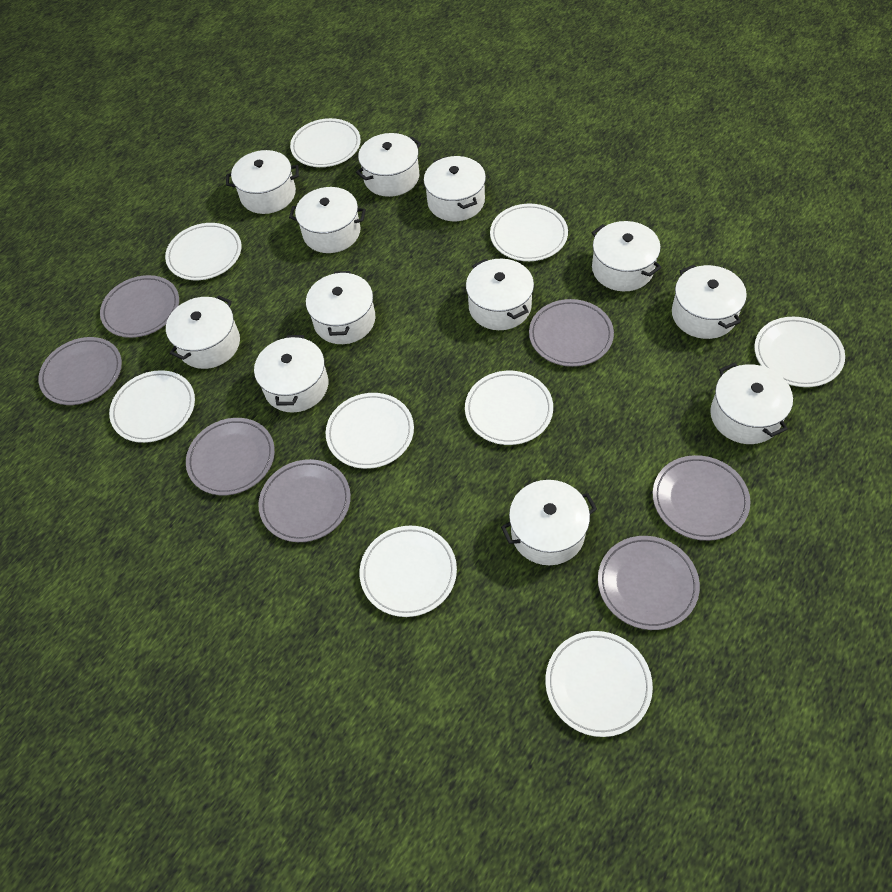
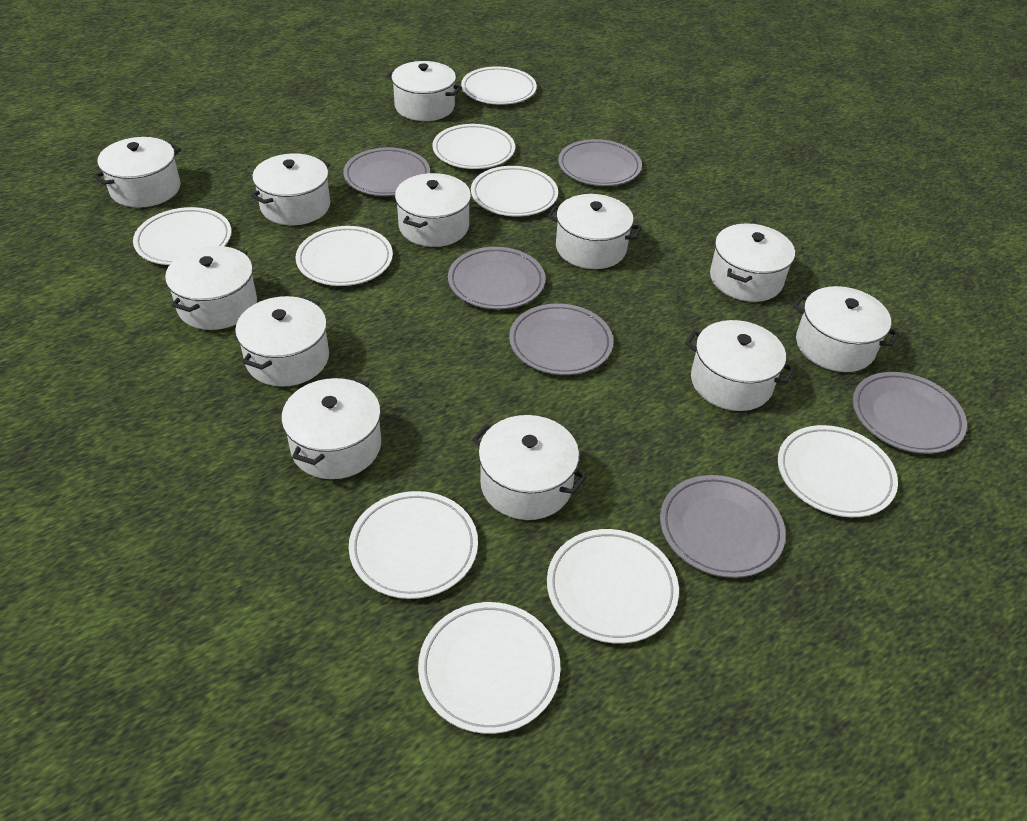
grey plate: [38,337,122,405] [100,275,179,338] [186,418,275,495] [258,459,351,542] [529,299,614,367] [598,536,700,630] [653,455,750,541] = 7 -> [343,147,430,196] [448,247,545,309] [509,304,613,375] [558,139,642,186] [660,475,786,578] [853,372,967,454] = 6

